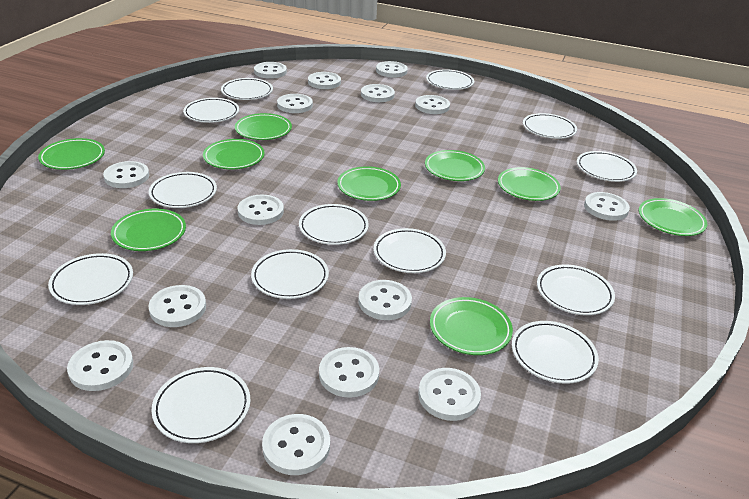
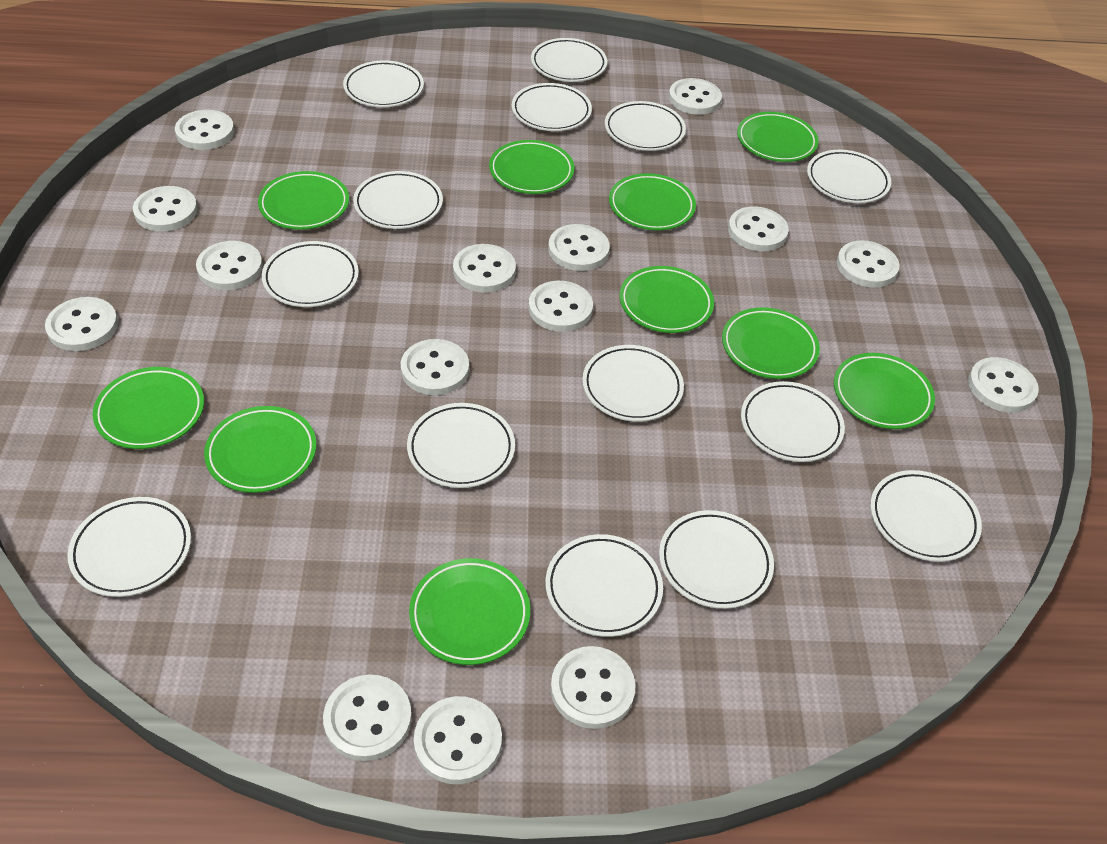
green plate: [38,138,105,170] [111,209,186,251] [203,139,265,169] [235,113,292,140] [337,166,401,201] [425,150,485,181] [430,297,513,355] [498,167,561,201] [639,198,707,236] = 9 -> [93,367,204,449] [204,406,316,493] [258,171,349,230] [409,558,530,665] [489,140,574,194] [609,173,696,230] [620,266,714,333] [722,307,820,379] [737,112,818,162] [834,353,935,429] = 10
white plate: [48,253,133,305] [149,172,217,208] [151,367,251,443] [183,98,239,123] [221,78,273,100] [251,249,329,299] [299,204,369,245] [374,228,446,273] [426,69,474,90] [512,321,599,384] [523,113,577,139] [537,265,615,315] [577,151,637,182] = 13 -> [67,497,191,597] [262,241,359,307] [343,60,424,107] [353,171,443,229] [407,403,515,488] [512,83,592,131] [531,38,607,82] [545,534,663,637] [582,345,684,422] [605,101,686,151] [659,510,774,609] [741,381,845,462] [807,150,891,203] [870,470,982,562] = 14

